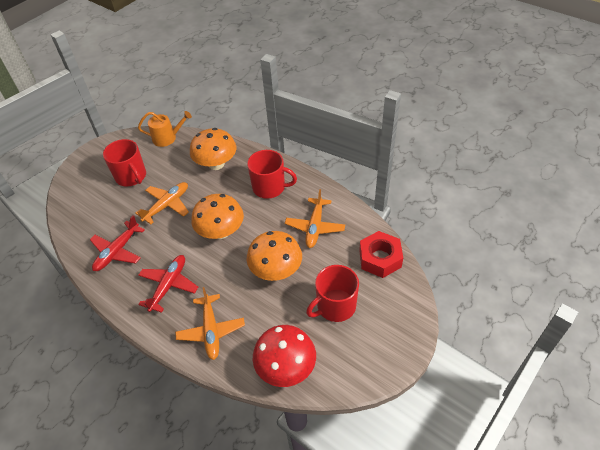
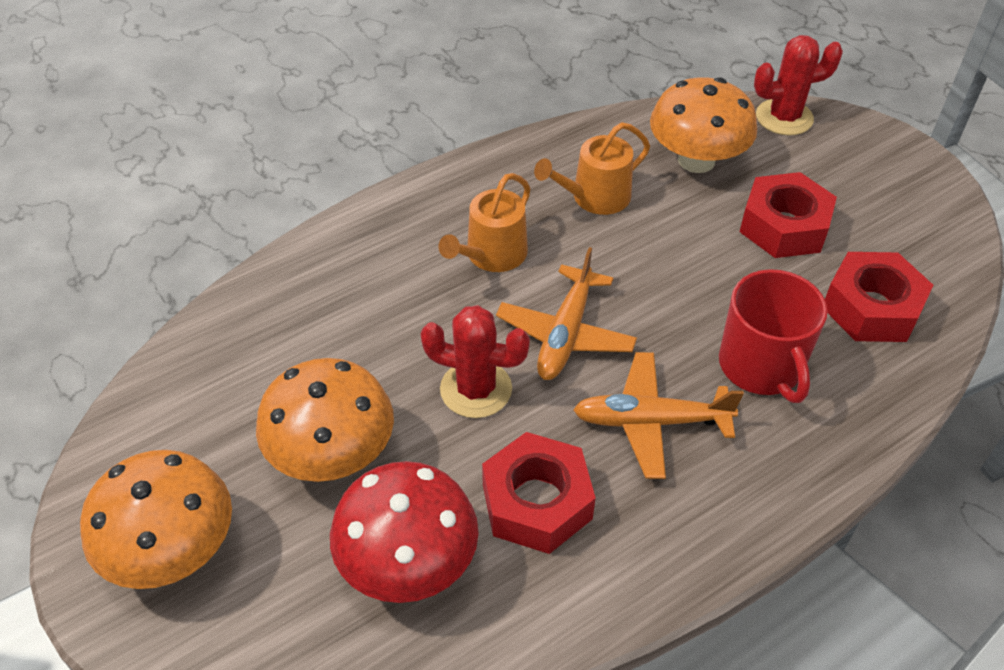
orange plane: [135,182,189,224] [175,287,245,360] [285,189,345,248] = 3 -> [496,247,637,380] [573,352,744,479] = 2
orange watering can: [138,111,192,147] = 1 -> [439,173,531,272] [534,122,650,215] = 2
red cactus: none = 0 -> [420,305,530,418] [754,35,843,136] = 2
red mug: [103,139,146,187] [247,150,297,199] [306,265,359,322] = 3 -> [719,269,828,403] = 1
red nut: [359,231,403,278] = 1 -> [482,432,596,554] [740,172,837,258] [825,252,933,342] = 3
red plane: [90,215,145,271] [138,255,198,313] = 2 -> none = 0

